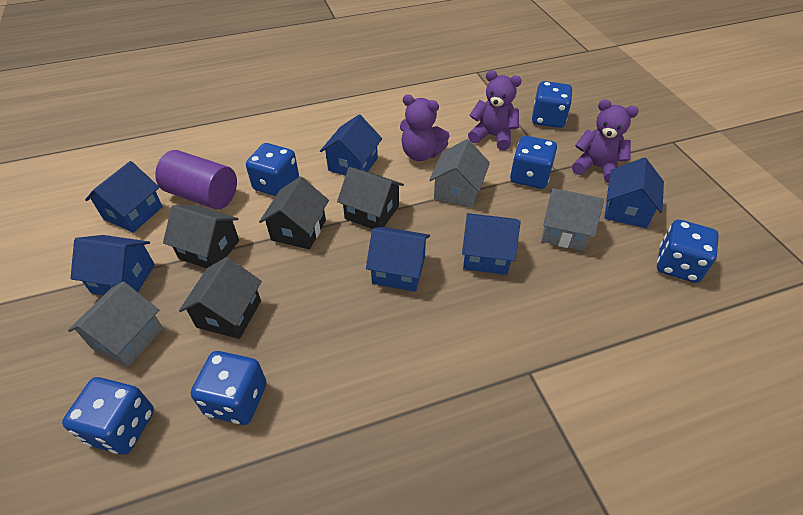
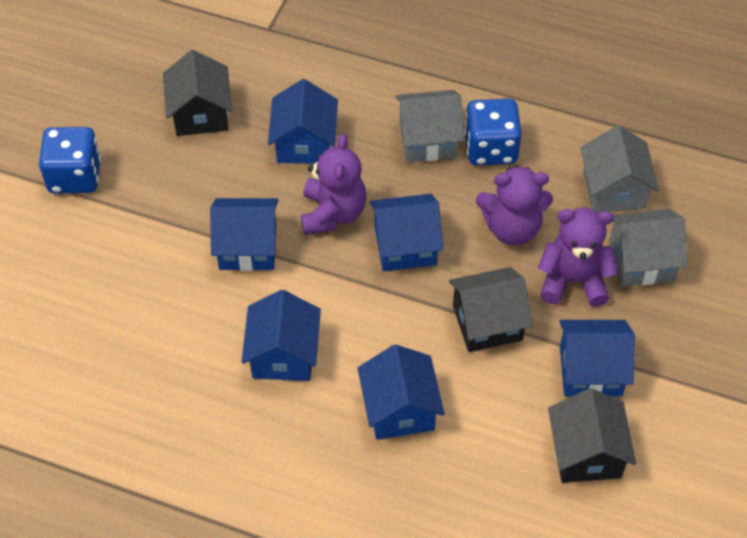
black house: [163,205,239,268] [179,257,262,339] [259,176,329,249] [337,167,404,229] = 4 -> [163,50,232,136] [449,267,532,352] [548,388,636,483] = 3
blue dice: [62,377,154,454] [191,351,267,425] [246,143,299,196] [510,136,557,189] [532,81,572,128] [657,220,719,283] = 6 -> [39,127,101,194] [464,99,522,165] = 2
purple cylinder: [155,150,237,210] = 1 -> none = 0

